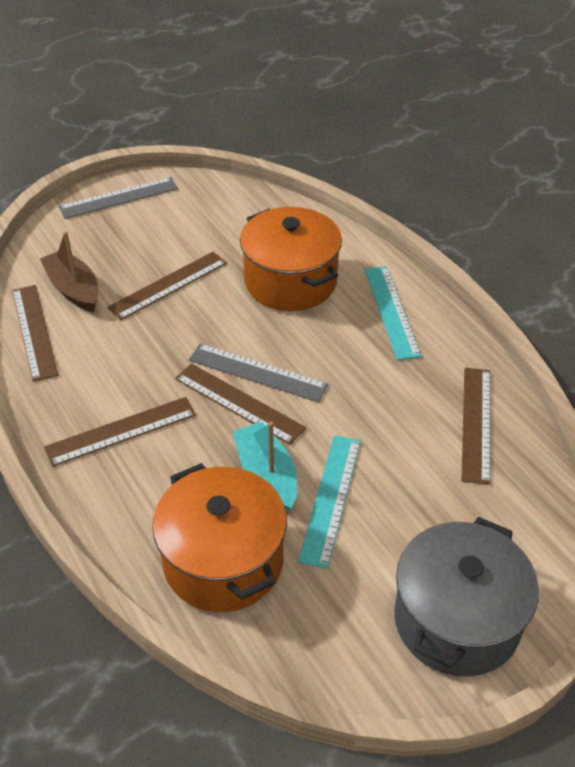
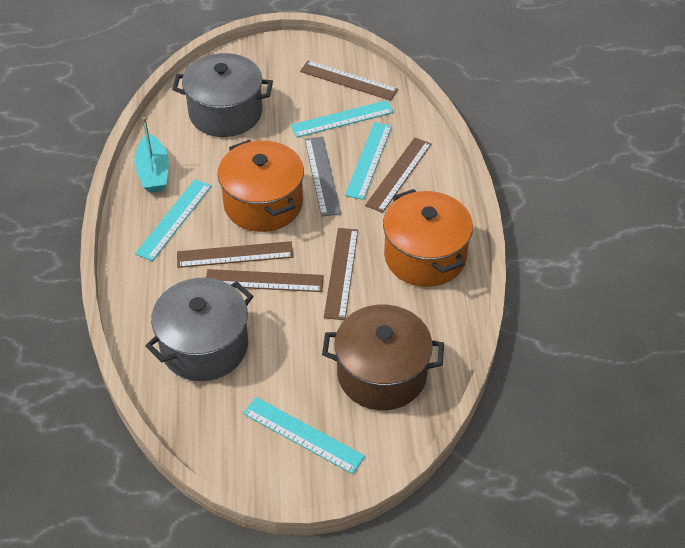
brown boat: [40,231,99,312] = 1 -> none = 0
brown pot: none = 0 -> [322,304,444,410] = 1
grey pot: [394,517,539,677] = 1 -> [145,277,253,381] [172,53,273,137] = 2
grey ruler: [59,177,178,219] [189,343,328,402] = 2 -> [305,137,341,217] = 1
turquoise ruler: [298,435,361,569] [364,266,421,360] = 2 -> [135,179,211,261] [243,397,365,474] [290,100,394,138] [345,122,392,200] = 4

